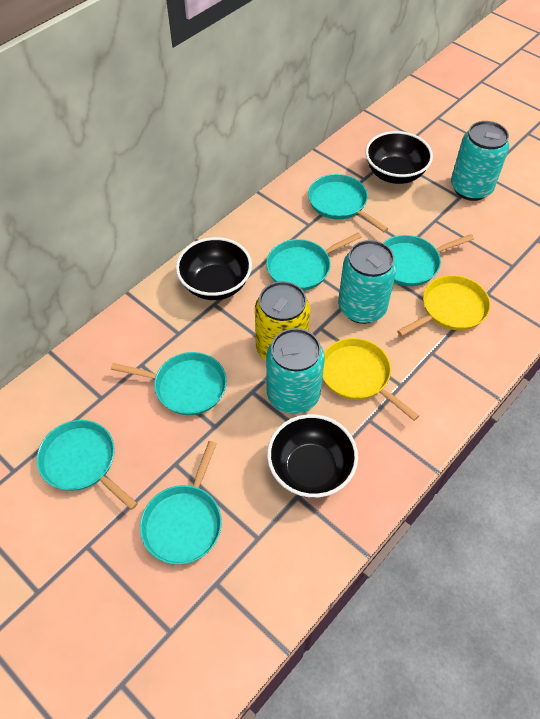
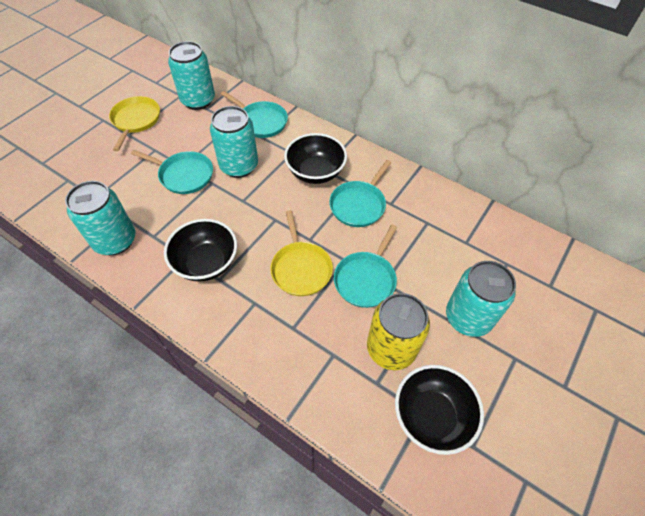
turquoise can: [266,328,325,414] [338,240,397,324] [451,121,509,201] = 3 -> [65,181,135,255] [168,41,215,110] [210,106,258,178] [446,261,516,337] = 4
turquoise pan: [37,420,138,510] [111,352,227,415] [140,441,222,564] [266,232,362,291] [308,174,388,232] [383,234,474,286] = 6 -> [131,150,213,194] [221,91,288,138] [329,160,391,227] [334,225,397,308] = 4

